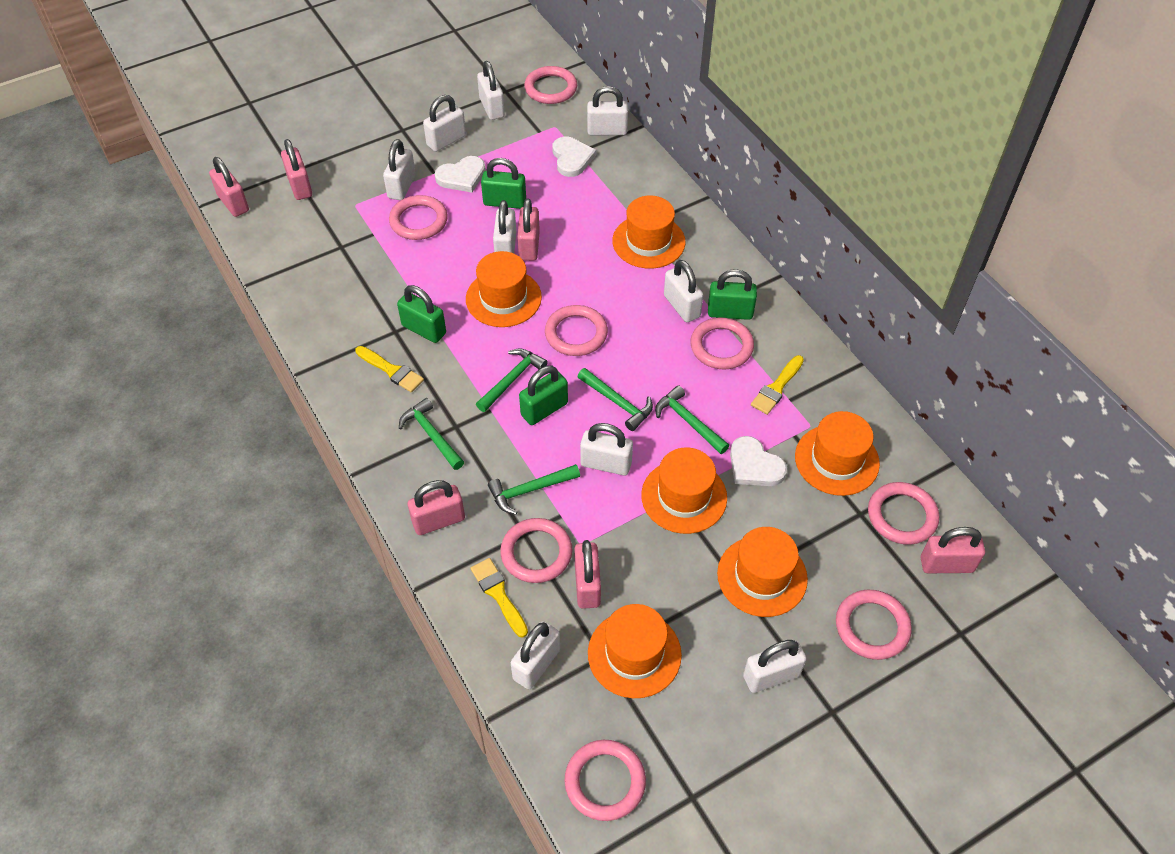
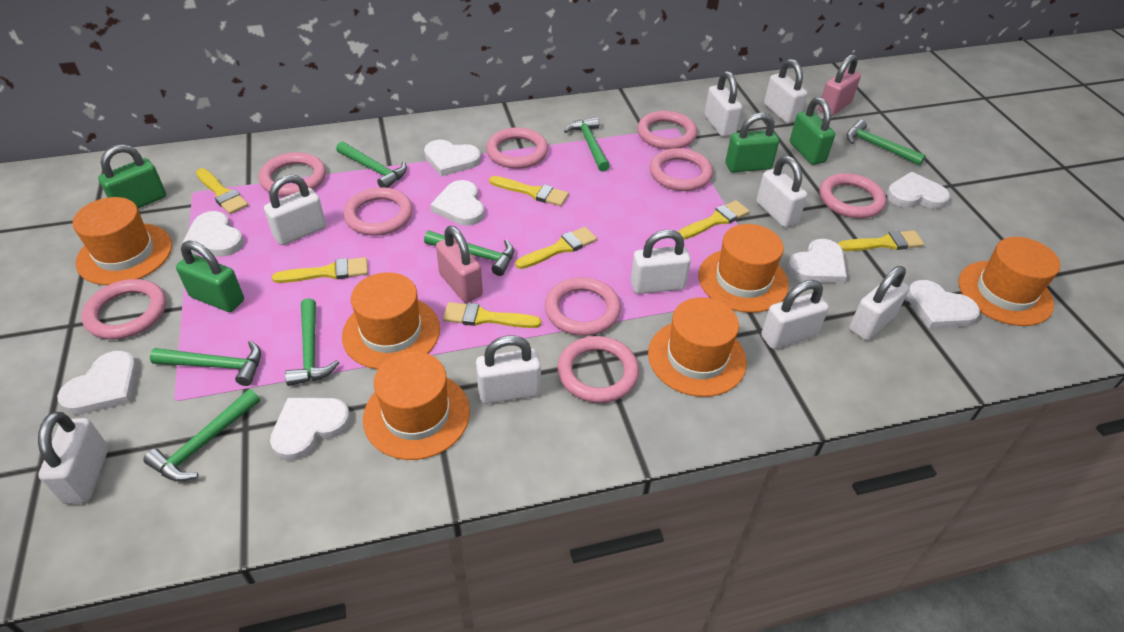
green hammer: [399,398,464,470] [476,348,547,412] [488,464,580,514] [578,368,653,431] [655,385,729,454] = 5 -> [143,389,260,481] [150,341,261,386] [285,298,340,386] [336,141,407,188] [424,231,514,276] [564,117,610,172] [846,120,926,166] = 7
pink padlock: [209,157,249,217] [281,139,312,200] [408,480,465,535] [517,198,540,261] [574,540,601,609] [921,527,985,573] = 6 -> [436,226,483,303] [818,54,861,116] = 2
pink ring: [389,195,448,240] [500,518,573,583] [524,66,577,104] [545,305,608,356] [564,740,646,821] [690,318,754,370] [836,590,912,660] [868,482,939,545] = 8 -> [82,279,166,339] [259,152,326,197] [343,187,413,236] [486,127,548,169] [545,277,621,336] [557,336,639,403] [638,111,697,150] [650,148,713,191] [819,173,886,218] = 9
white heart: [435,156,486,193] [552,137,596,177] [730,436,787,486] = 3 -> [57,351,138,415] [181,211,244,257] [270,398,350,461] [424,140,481,176] [430,180,484,226] [787,239,847,283] [887,172,950,209] [906,280,980,328] = 8
yellow brush: [355,346,424,392] [471,558,528,638] [751,355,804,415] = 3 -> [196,168,249,214] [272,257,368,283] [443,302,541,328] [489,176,569,206] [516,227,597,269] [678,200,750,239] [838,230,924,251] = 7

